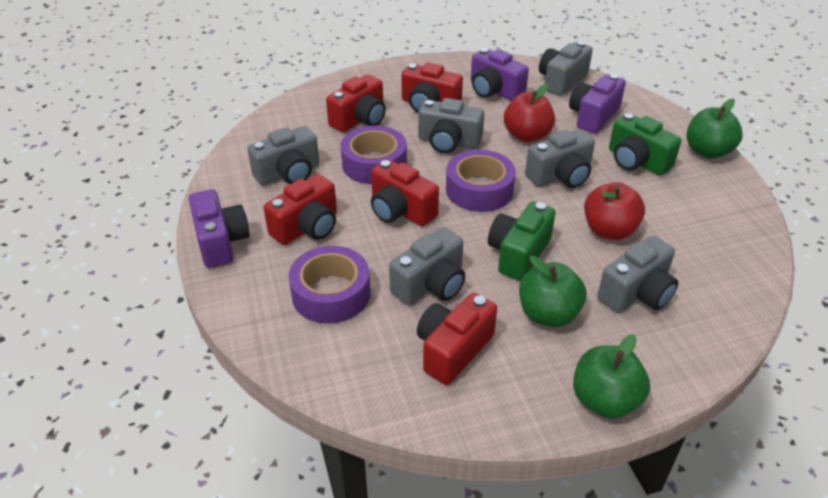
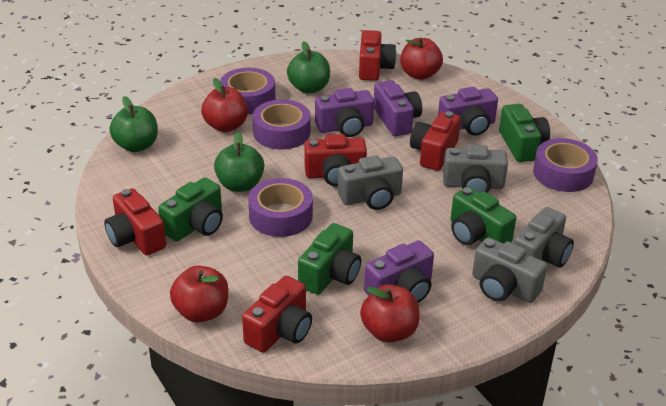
green camera: [488,201,556,281] [609,113,681,176] = 2 -> [158,177,223,241] [298,223,361,295] [451,187,516,245] [499,104,550,162] = 4
grey camera: [247,126,319,186] [389,227,465,305] [418,98,484,153] [525,129,595,188] [539,41,593,96] [597,236,678,313] = 6 -> [338,155,403,210] [443,144,508,193] [472,237,547,303] [513,207,574,268] = 4
purple camera: [189,189,250,268] [471,48,529,101] [569,74,626,134] = 3 -> [315,88,374,137] [364,240,434,303] [374,80,422,136] [438,87,498,136] = 4
purple tape: [288,246,370,323] [340,126,407,184] [446,150,516,212] = 3 -> [220,68,276,114] [248,178,313,237] [253,99,310,150] [533,138,598,192] = 4
red apple: [504,84,555,142] [584,182,645,240] = 2 -> [170,265,228,322] [201,78,248,132] [360,284,420,343] [400,37,443,80] = 4

